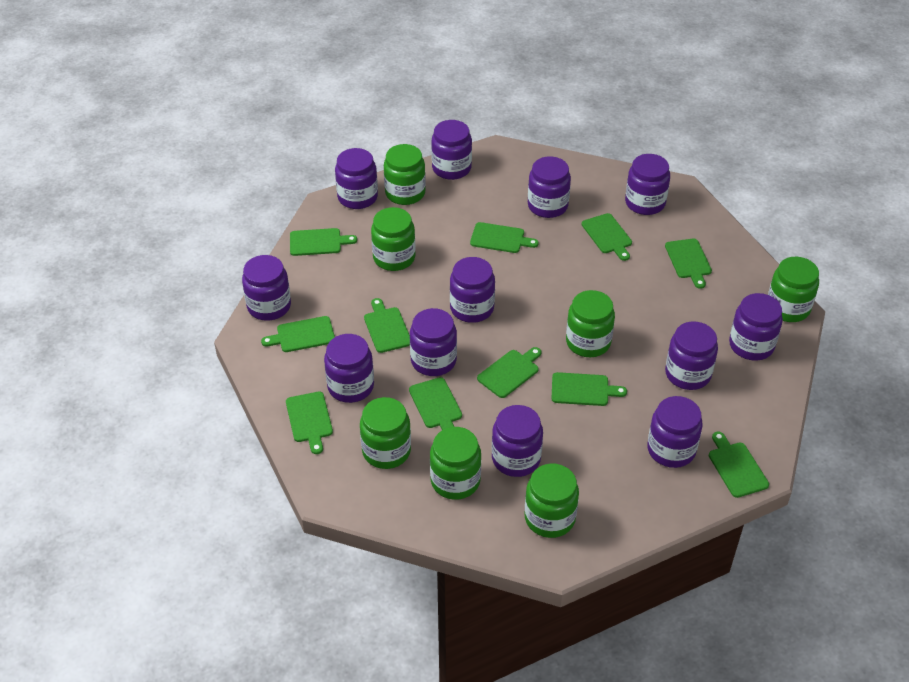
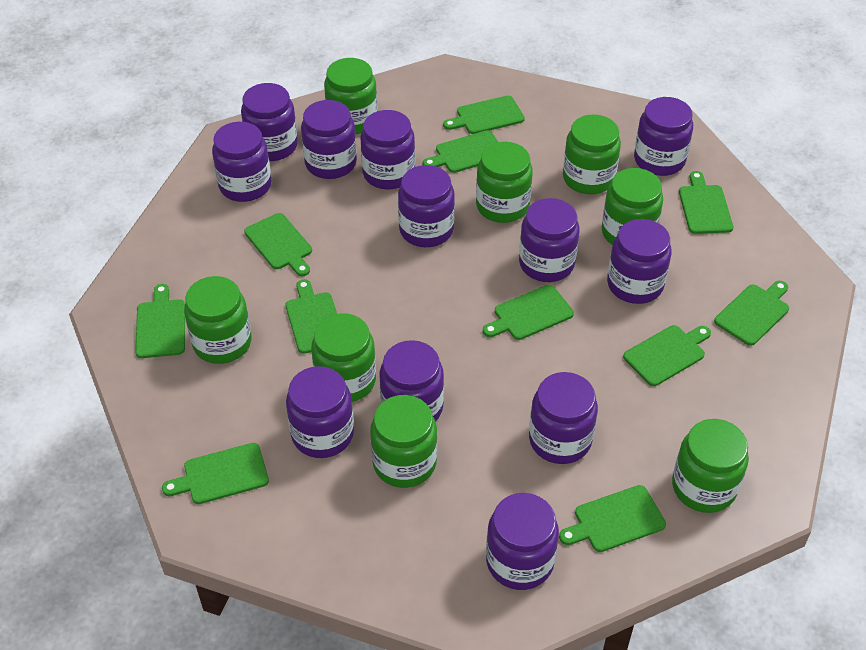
green jar: [360,397,411,469] [371,207,416,271] [384,144,426,205] [430,427,481,500] [524,464,579,538] [566,290,615,357] [768,257,819,322] = 7 -> [184,276,252,364] [311,313,376,402] [324,58,377,135] [370,395,437,488] [476,142,533,223] [563,114,621,194] [602,168,663,245] [672,419,749,513] = 8

